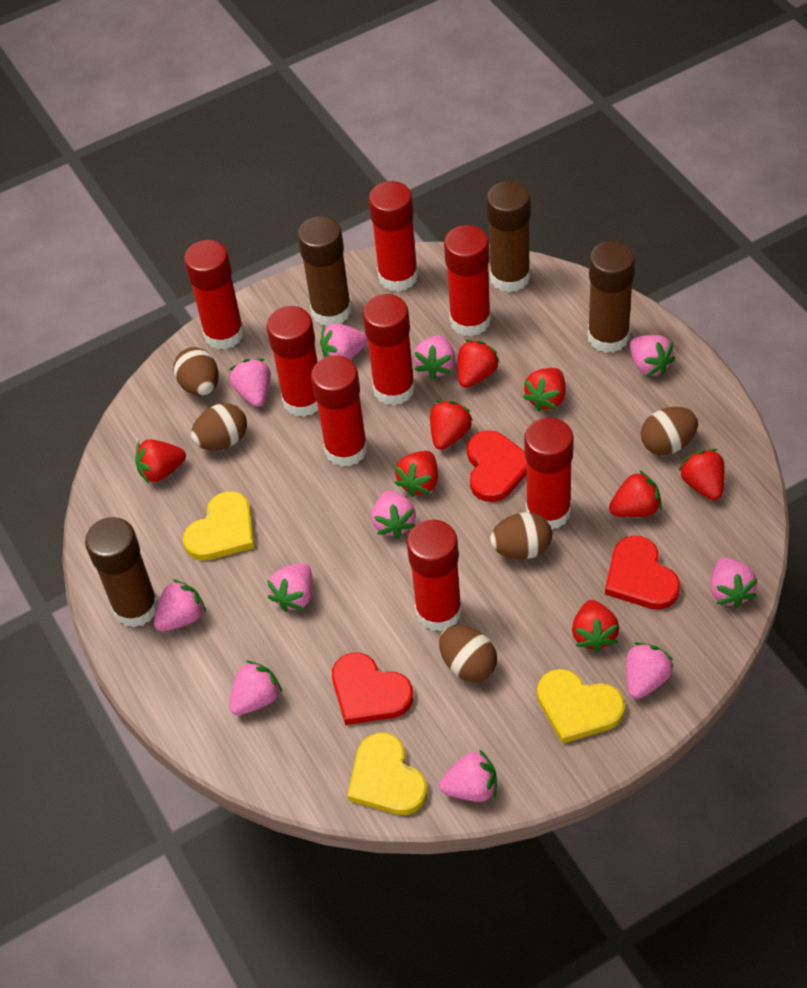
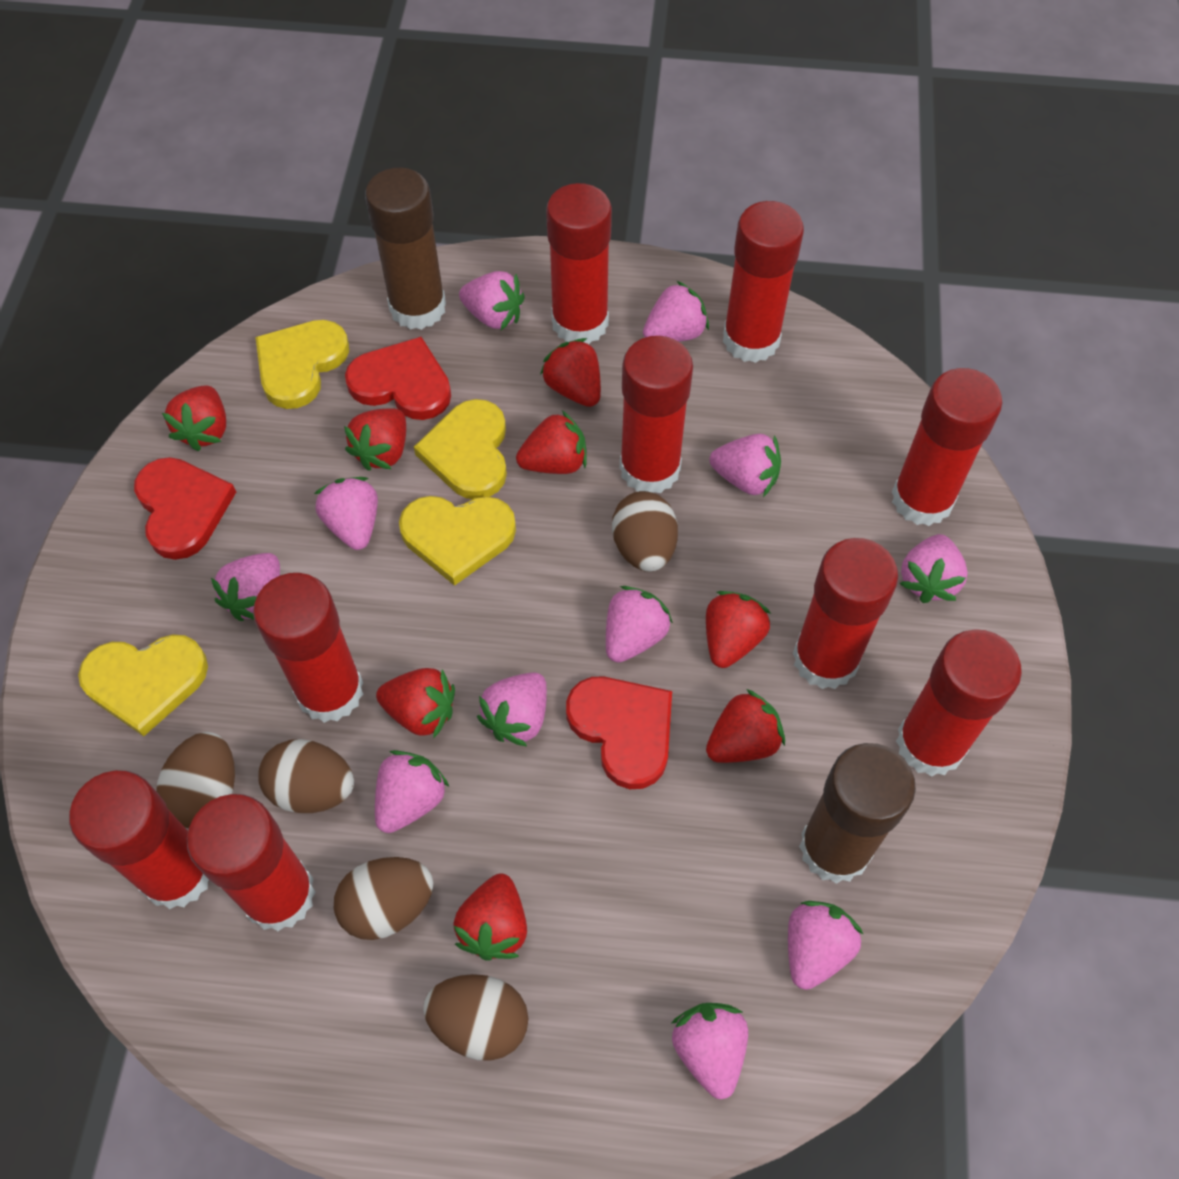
brown glue stick: [85,517,158,627] [297,216,351,326] [486,181,531,292] [588,241,635,353] = 4 -> [365,168,446,330] [799,743,916,884] = 2
red glue stick: [184,240,244,350] [267,306,318,417] [311,356,368,467] [362,294,415,406] [369,181,419,292] [407,519,462,631] [444,225,491,337] [524,417,574,529] = 8 -> [69,770,209,909] [187,794,316,931] [253,573,363,723] [546,183,612,344] [620,336,693,493] [723,201,804,363] [793,538,898,689] [892,368,1003,526] [896,629,1022,777] = 9
yellow heart: [183,491,254,561] [347,733,428,815] [537,669,625,744] = 3 -> [78,634,208,736] [255,320,349,409] [399,496,516,586] [414,399,507,499] = 4

